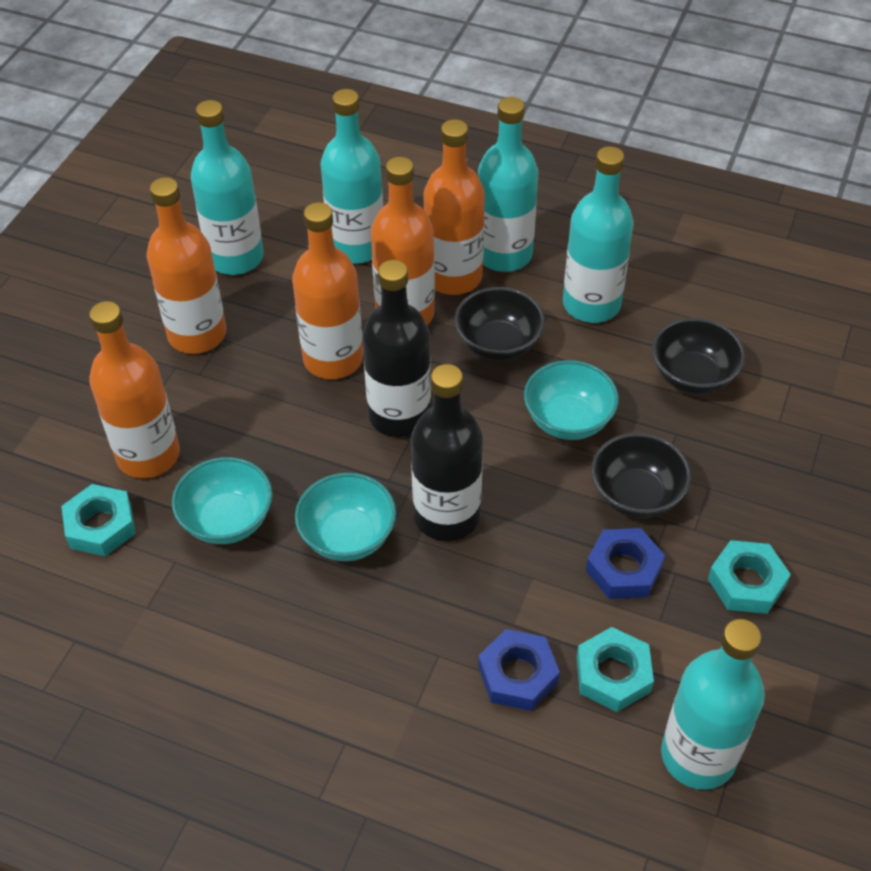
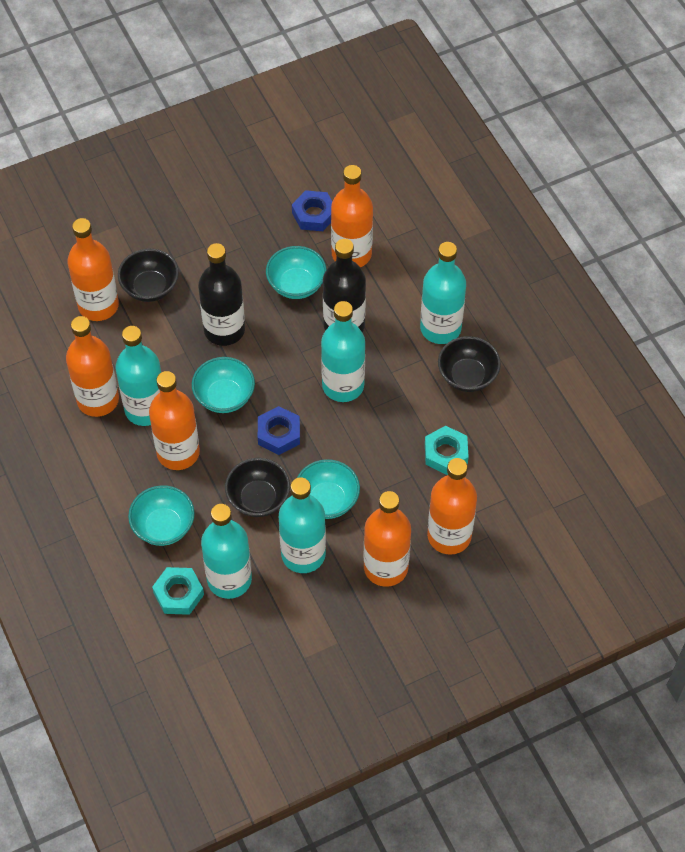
orange bottle: [89,301,180,478] [147,177,226,354] [292,202,363,379] [371,157,435,325] [423,119,485,295] = 5 -> [66,316,119,417] [67,218,119,321] [149,371,200,470] [331,165,373,267] [364,491,411,587] [427,458,477,555] = 6
turquoise bowl: [172,457,273,544] [295,473,396,561] [524,360,619,440] = 3 -> [128,485,195,546] [192,357,255,413] [266,246,327,299] [297,459,360,519] = 4
turquoise nut: [61,484,136,557] [576,627,654,712] [708,540,791,614] = 3 -> [152,567,204,615] [425,426,469,475] = 2

